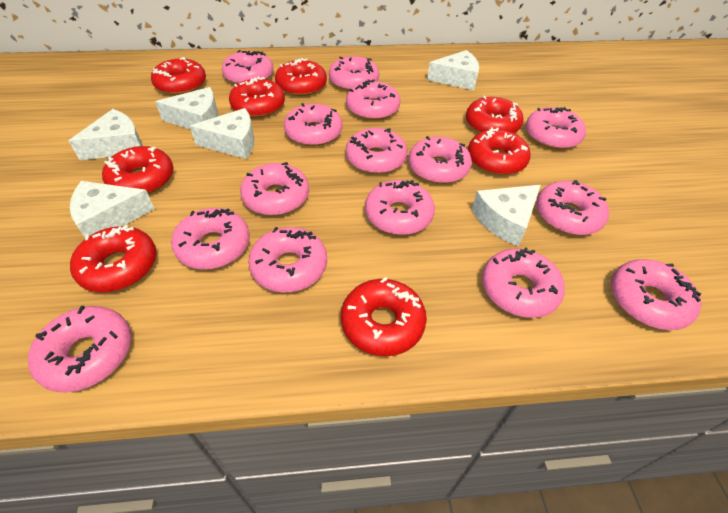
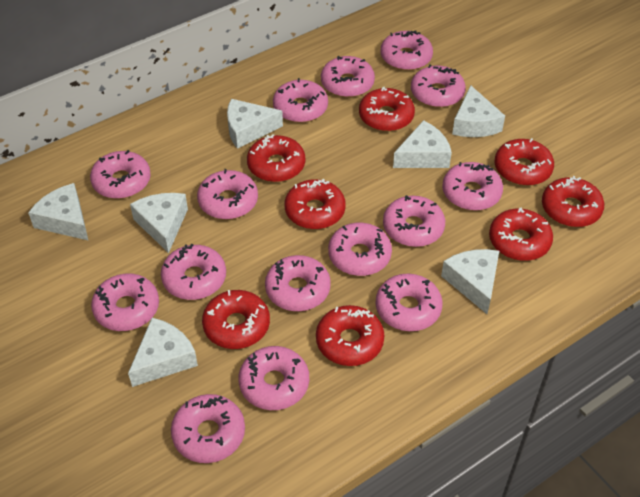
white cheese: [69,109,143,160] [70,181,155,238] [155,87,218,129] [190,108,254,159] [427,50,479,90] [472,185,541,247] = 6 -> [28,183,89,241] [128,318,198,387] [130,193,188,253] [227,99,283,149] [393,120,452,168] [441,249,499,314] [452,85,505,137] = 7

